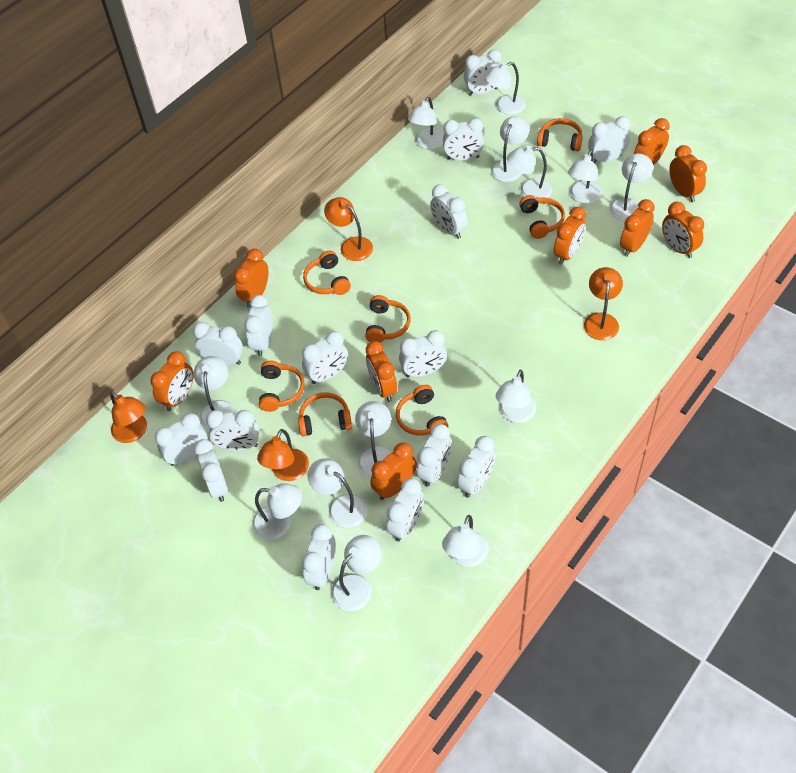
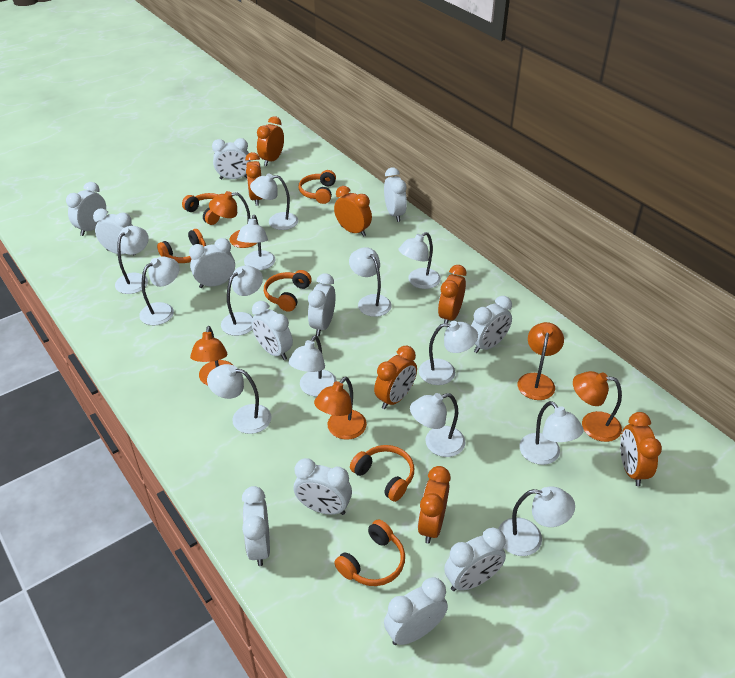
orange clock: [150,351,193,411] [234,249,269,308] [366,341,397,402] [370,442,417,500] [554,207,586,265] [620,199,655,257] [634,118,670,165] [662,201,704,258] [669,145,707,202] = 9 -> [245,152,263,206] [257,116,284,166] [334,186,372,237] [374,346,417,409] [418,466,451,544] [438,265,466,323] [620,412,662,486] = 7
orange headphones: [259,361,305,412] [298,392,352,437] [303,251,351,295] [365,295,411,343] [396,385,449,435] [519,195,565,239] [537,118,583,151] = 7 -> [157,229,206,263] [182,193,220,225] [264,270,312,312] [298,170,336,204] [334,519,405,586] [350,445,414,502] = 6
orange lamp: [110,391,147,443] [257,429,309,481] [324,197,373,261] [584,267,623,340] = 4 -> [190,326,233,385] [209,191,257,248] [314,377,367,440] [518,322,564,400] [573,371,622,442] = 5
white clock: [155,413,208,466] [193,322,243,365] [194,439,228,502] [206,410,259,451] [244,295,273,356] [302,331,348,384] [302,524,336,590] [386,478,424,542] [399,330,447,378] [417,424,452,487] [430,184,467,239] [443,118,484,161] [457,436,496,498] [464,49,502,96] [588,116,630,163] = 15 -> [66,182,106,236] [93,209,135,256] [189,238,235,288] [212,138,251,180] [242,486,270,566] [251,301,293,360] [294,458,352,515] [308,273,336,336] [384,167,407,222] [384,577,448,645] [444,528,506,591] [471,296,512,353] = 12

